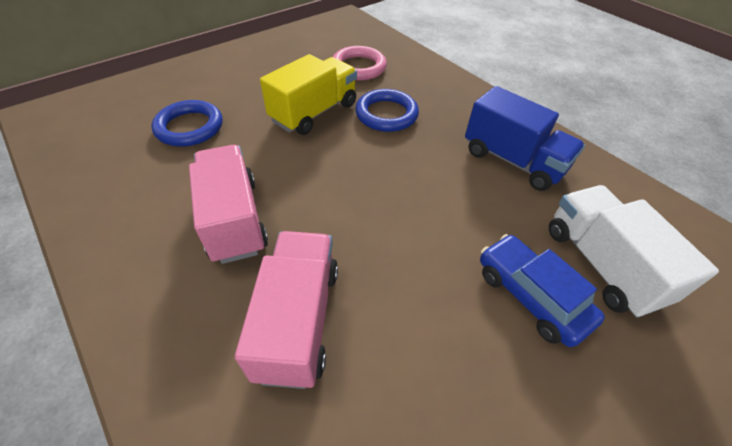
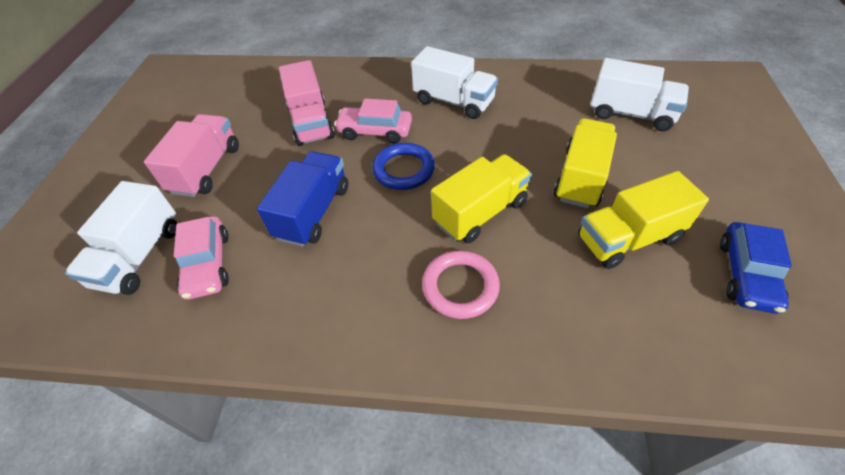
blue ring: [151,100,222,147] [355,89,419,132] = 2 -> [372,143,435,190] = 1
pink car: none = 0 -> [174,216,229,300] [334,99,412,144] = 2
white truck: [549,185,719,318] = 1 -> [65,181,177,295] [411,46,498,119] [590,58,689,131] = 3
yellow truck: [260,54,357,135] = 1 -> [431,154,532,243] [554,118,617,208] [578,171,709,269] = 3

